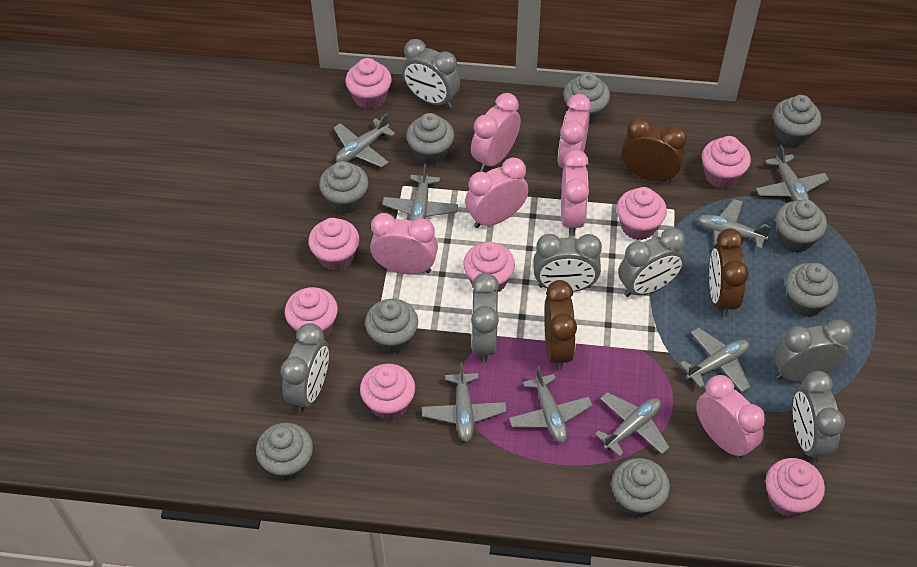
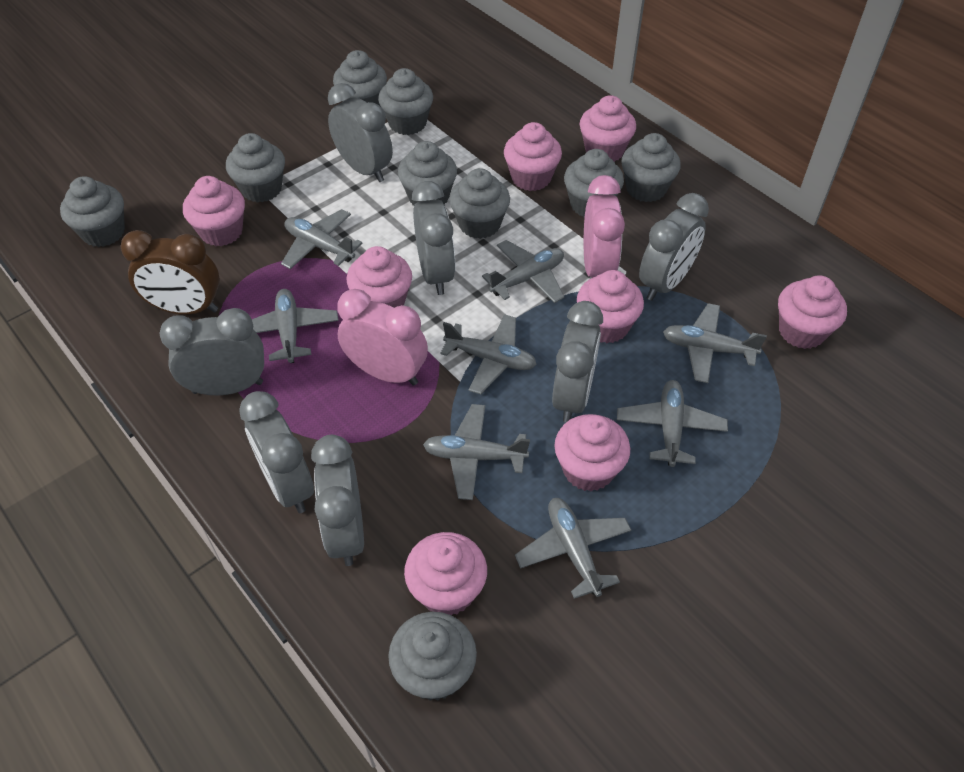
brown clock: [544,280,577,370] [621,117,687,182] [709,228,749,317] = 3 -> [120,230,220,315] = 1
pink clock: [370,213,438,274] [465,157,528,228] [471,93,521,172] [558,94,591,168] [561,150,589,236] [696,375,765,459] = 6 -> [338,289,428,386] [584,175,625,278] = 2

